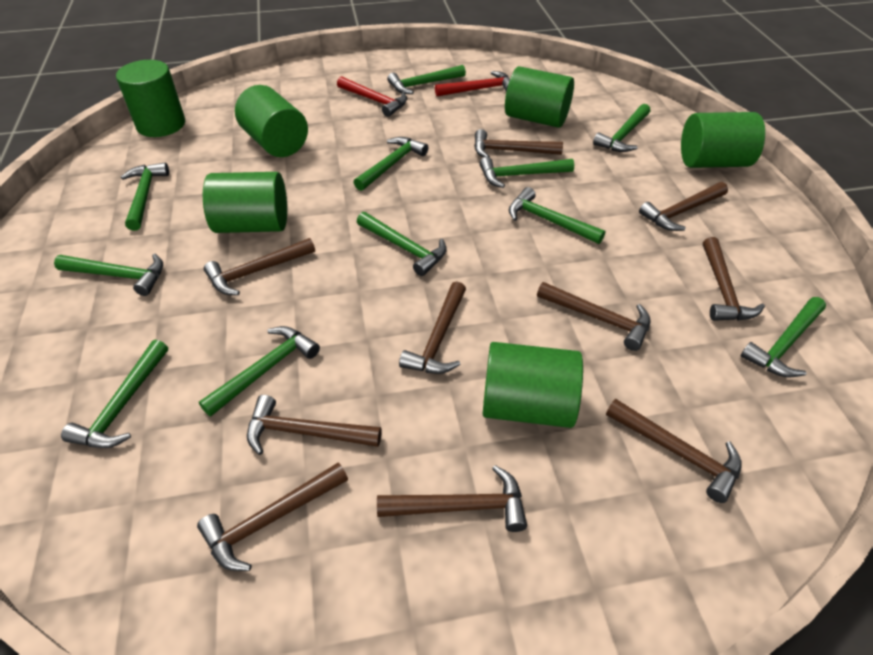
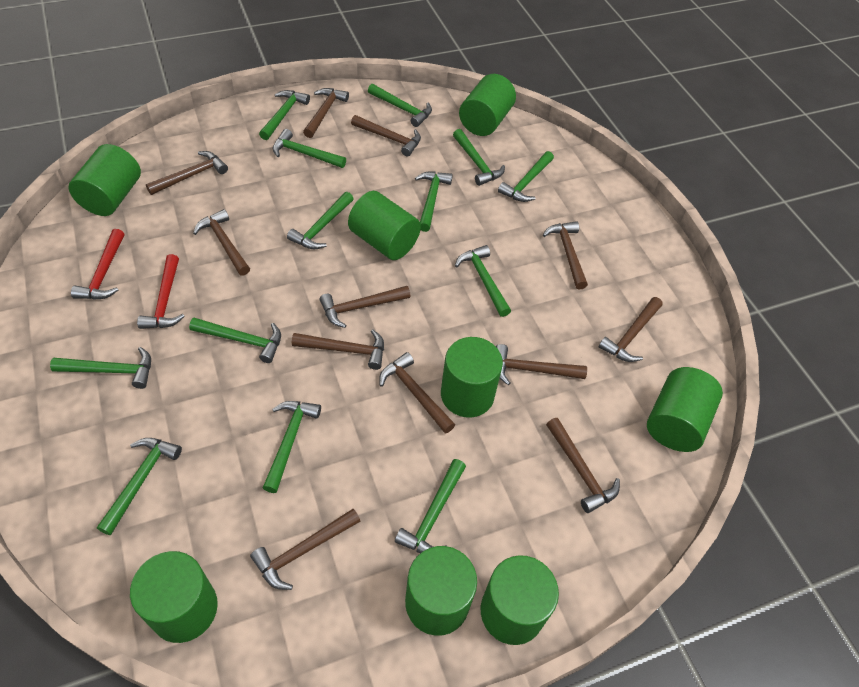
brown hammer: [197,462,348,571] [204,238,315,295] [247,395,382,455] [377,465,527,532] [399,281,466,374] [474,129,563,158] [537,282,651,351] [606,399,742,503] [639,182,728,231] [703,237,765,321] = 10 -> [146,151,228,195] [193,209,250,276] [250,509,360,590] [292,330,384,370] [303,88,349,138] [319,286,411,328] [351,115,421,157] [379,352,455,434] [496,344,587,385] [543,221,588,289] [546,418,620,513] [599,297,663,362] = 12
green cylinder: [116,60,185,137] [203,172,287,233] [235,85,308,157] [483,342,583,428] [505,66,574,128] [681,112,765,168] = 6 -> [68,144,141,216] [130,551,218,643] [348,191,421,260] [405,546,477,636] [441,337,503,418] [459,74,516,136] [481,555,559,645] [647,367,723,452] = 8
green hammer: [54,254,163,296] [61,340,168,448] [121,163,169,231] [199,326,320,417] [353,137,428,191] [357,212,447,276] [387,65,466,94] [479,157,574,188] [509,187,605,244] [593,104,650,152] [741,297,826,377] = 11 -> [50,347,151,389] [97,438,182,535] [189,318,281,363] [259,90,310,140] [263,401,321,493] [273,129,346,168] [287,192,354,250] [368,84,432,127] [395,459,466,553] [415,171,453,232] [453,129,505,186] [455,245,511,317] [498,151,554,202] = 13

